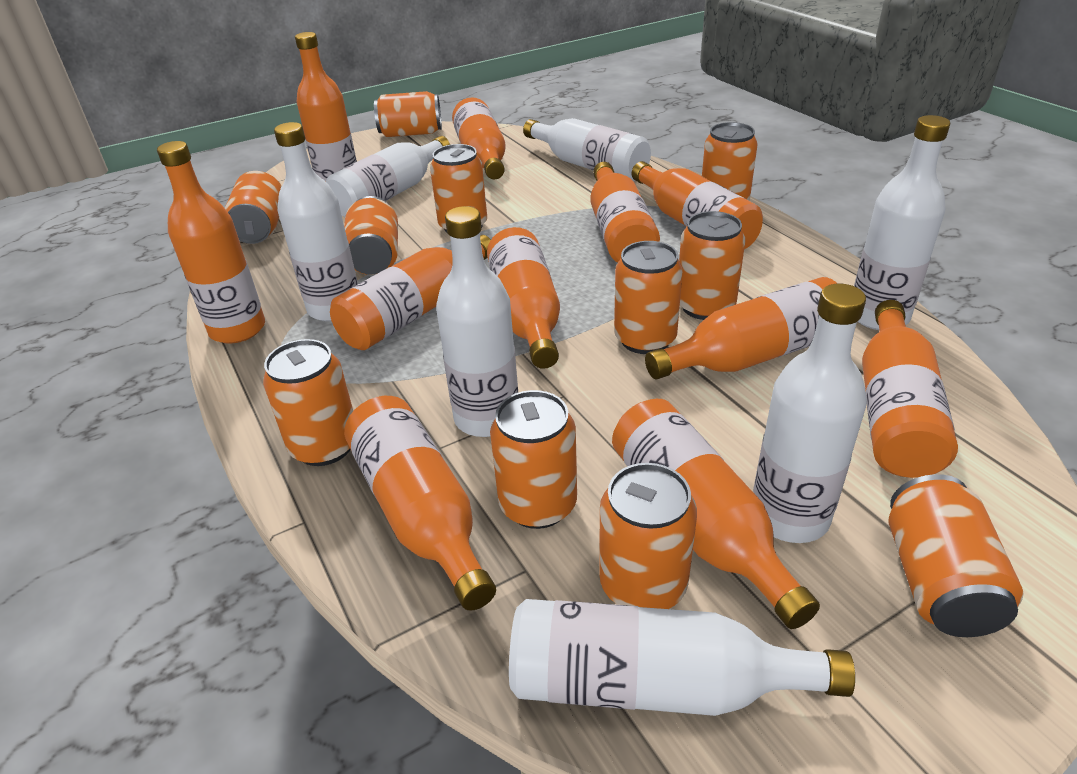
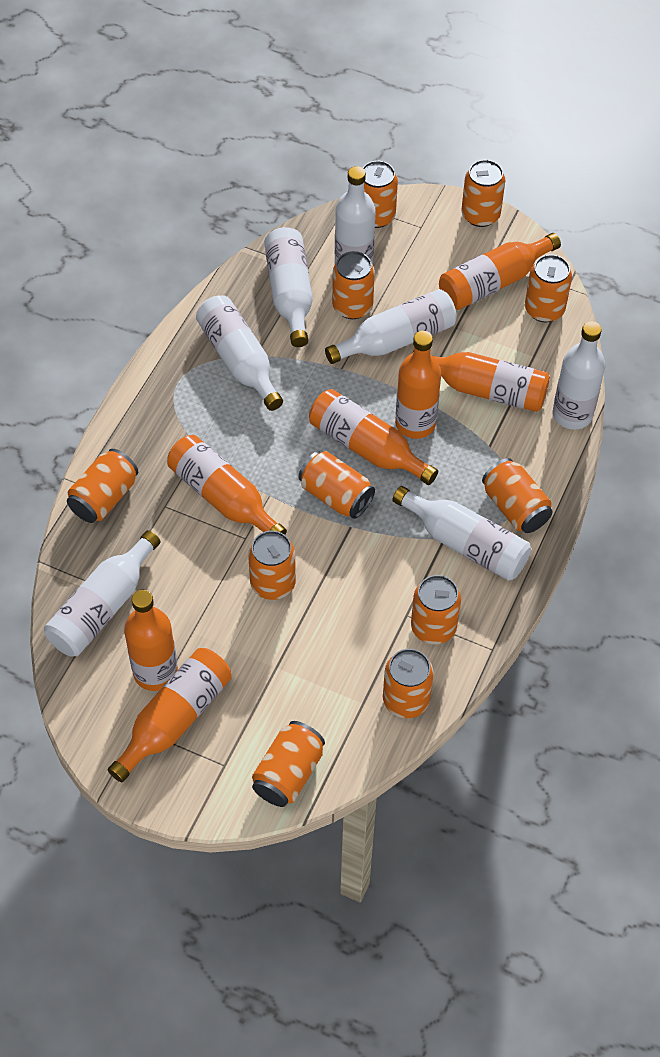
orange bottle: [157,141,265,344] [295,32,357,181] [330,235,491,350] [344,396,496,611] [452,97,506,179] [487,227,560,369] [590,162,660,262] [612,399,820,629] [632,161,763,249] [645,277,838,379] [862,300,958,478] = 11 -> [108,648,232,782] [124,590,178,691] [167,435,287,535] [309,389,438,485] [395,331,441,439] [412,351,550,412] [439,233,561,310] = 7

